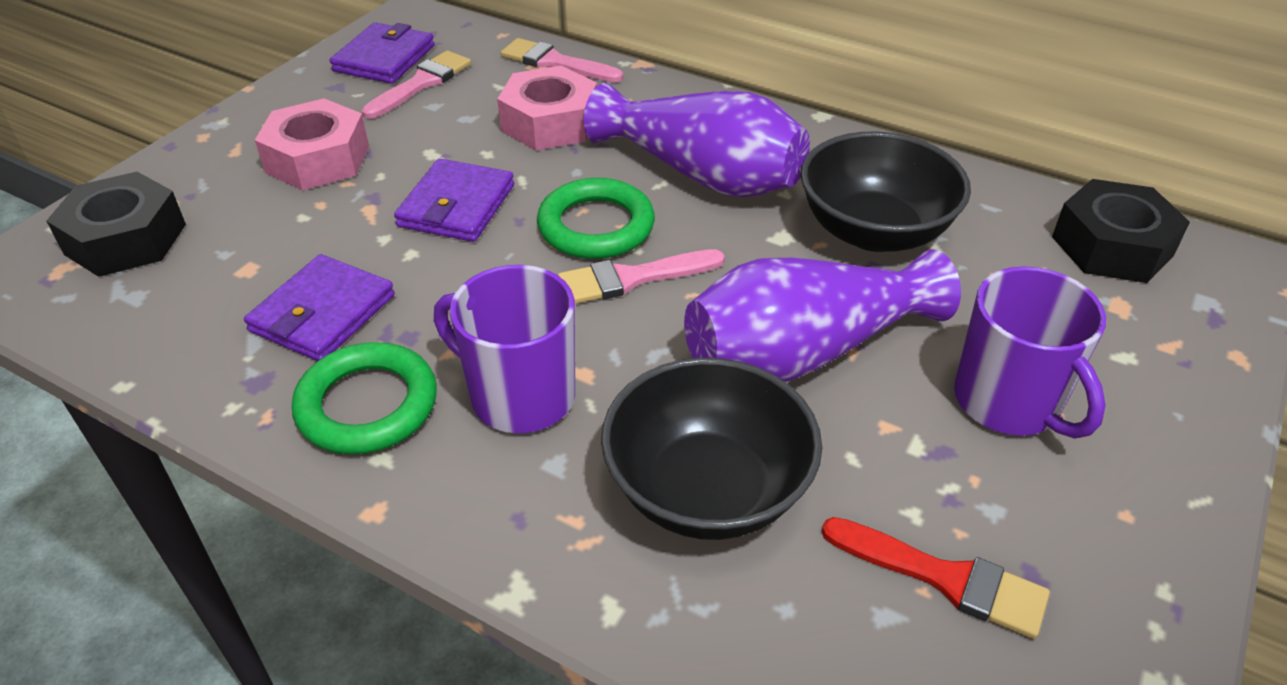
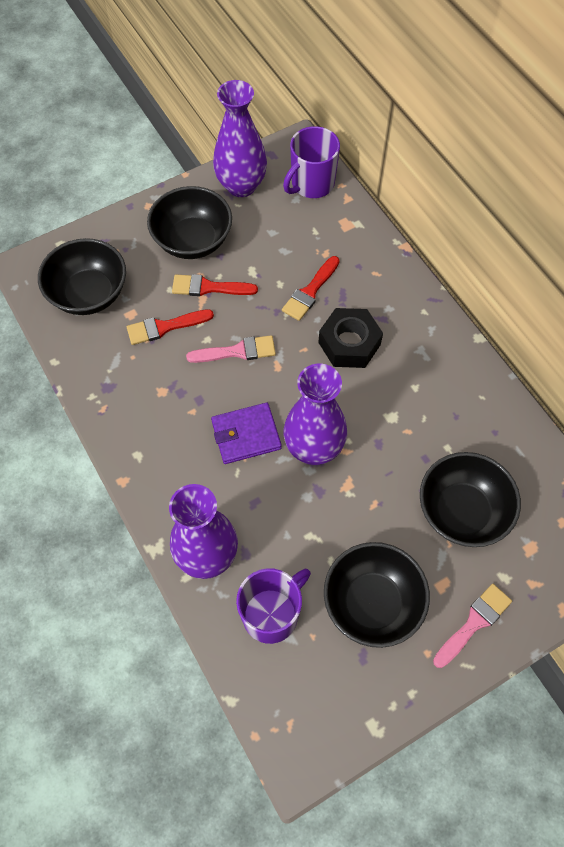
black bowl: [601,358,822,540] [801,132,971,252] = 2 -> [38,238,126,315] [147,186,232,259] [324,542,430,648] [420,452,521,547] = 4
black nut: [47,172,186,277] [1052,179,1190,283] = 2 -> [318,308,383,368] = 1
green ring: [292,342,437,454] [537,178,655,259] = 2 -> none = 0
pink brush: [362,50,471,119] [501,38,623,82] [558,249,725,304] = 3 -> [186,335,276,363] [433,584,512,668] = 2
pink nut: [255,98,369,190] [497,66,597,150] = 2 -> none = 0
purple vase: [584,83,810,197] [684,249,961,382] = 2 -> [169,484,238,579] [213,80,267,197] [284,364,347,465] = 3
purple wallet: [244,254,395,361] [330,22,435,84] [394,159,514,242] = 3 -> [211,403,282,464] = 1
red brush: [822,517,1050,639] = 1 -> [127,309,214,345] [172,274,258,296] [282,256,340,321] = 3

